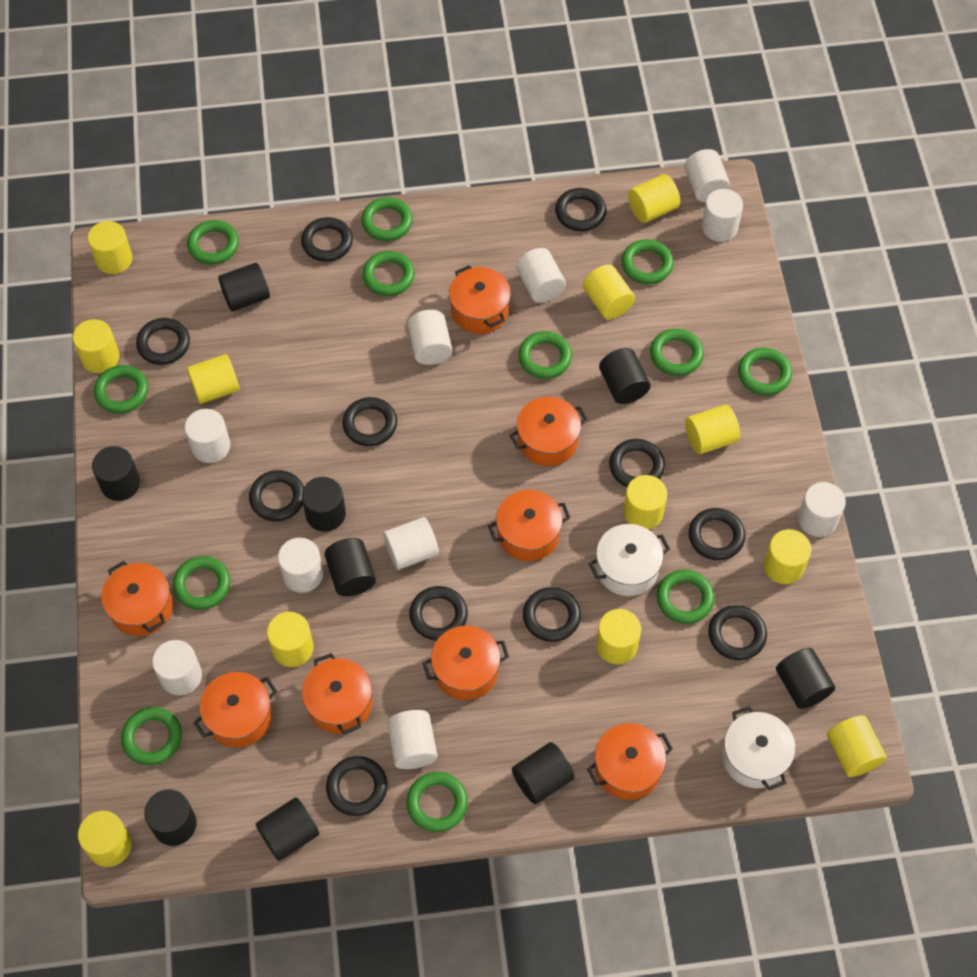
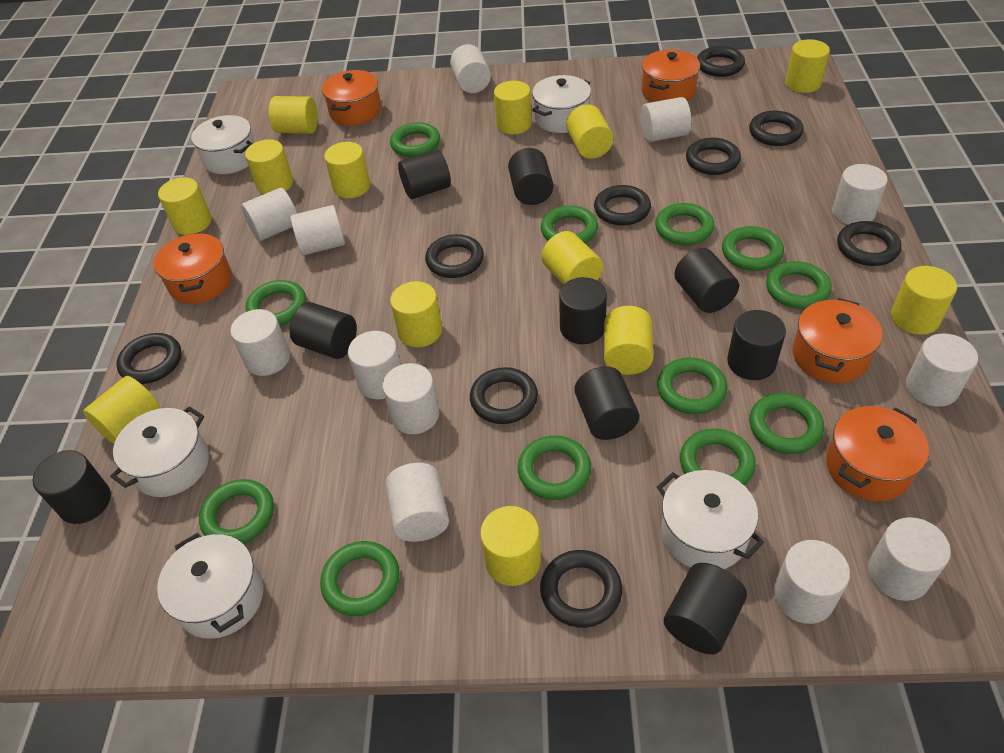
black ring: [136,318,190,365] [249,470,304,521] [301,217,353,262] [326,756,387,816] [342,397,397,446] [409,586,468,641] [523,587,581,642] [555,188,606,231] [609,439,665,487] [688,508,746,560] [708,605,767,660] = 11 -> [116,333,182,384] [425,234,484,278] [470,367,538,424] [540,550,622,628] [594,185,651,226] [686,138,741,175] [697,46,745,77] [749,110,804,146] [837,221,902,266] = 9
orange pot: [101,561,173,636] [193,672,277,748] [302,653,372,734] [423,626,509,700] [449,265,511,334] [488,490,570,561] [509,397,588,466] [587,723,673,800] = 8 -> [154,232,232,304] [322,70,381,126] [642,49,700,102] [793,298,882,383] [826,406,929,502] = 5
white cylinder: [152,640,202,695] [185,409,230,463] [278,537,323,593] [383,517,439,570] [387,710,438,769] [408,310,452,365] [516,248,566,303] [685,149,730,202] [702,189,743,242] [798,482,846,537] = 10 -> [230,309,290,376] [241,188,297,241] [290,205,345,255] [348,331,401,399] [382,363,439,434] [385,463,449,542] [450,44,491,93] [640,97,691,142] [773,540,850,624] [832,164,888,225] [868,517,951,601] [906,333,978,407] = 12
white pot: [589,524,670,596] [722,706,796,790] = 2 -> [110,406,209,497] [157,533,263,639] [191,115,255,174] [532,75,591,133] [657,470,764,569] = 5
yellow cylinder: [73,319,119,373] [78,811,132,867] [88,221,133,274] [187,354,240,404] [267,612,314,667] [583,265,635,319] [596,609,641,664] [623,475,667,529] [628,174,680,223] [685,405,740,454] [764,529,811,584] [827,715,887,777] = 12 -> [83,376,160,444] [158,177,212,235] [245,139,293,194] [269,96,318,134] [324,142,370,198] [390,281,442,347] [480,506,541,586] [494,81,532,134] [541,231,603,285] [566,105,613,159] [604,306,653,375] [785,39,830,93] [891,266,957,335] = 13

